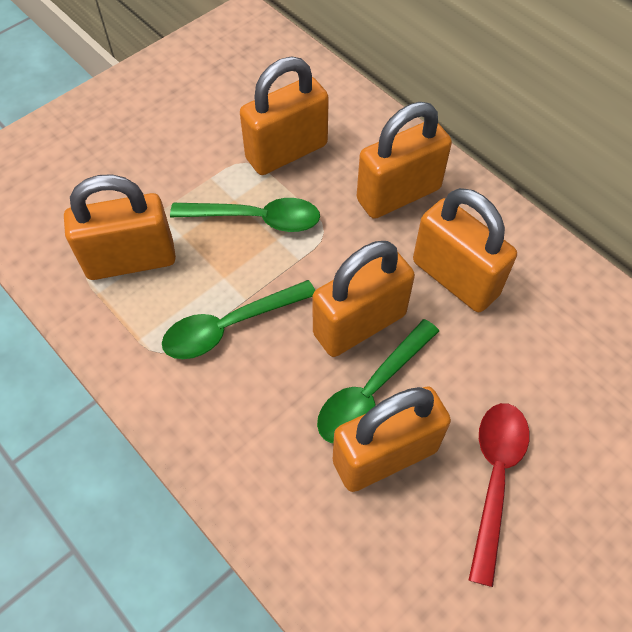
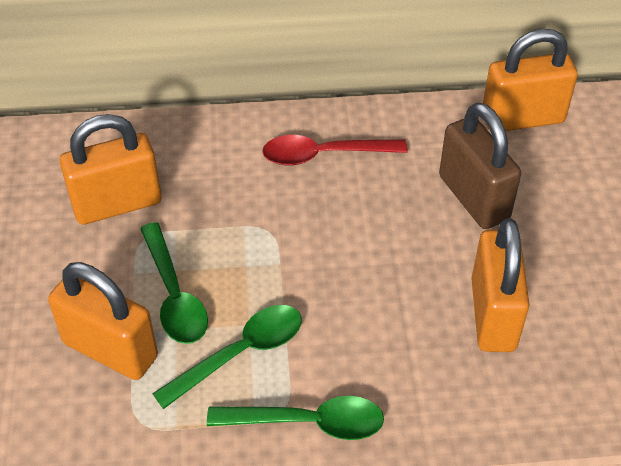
brown padlock: none = 0 -> [439,102,521,229] = 1
orange padlock: [64,174,176,280] [240,57,329,175] [312,241,415,357] [333,386,451,492] [357,102,452,219] [413,188,517,312] = 6 -> [48,262,158,380] [60,114,162,225] [471,218,529,352] [483,29,578,131] = 4

